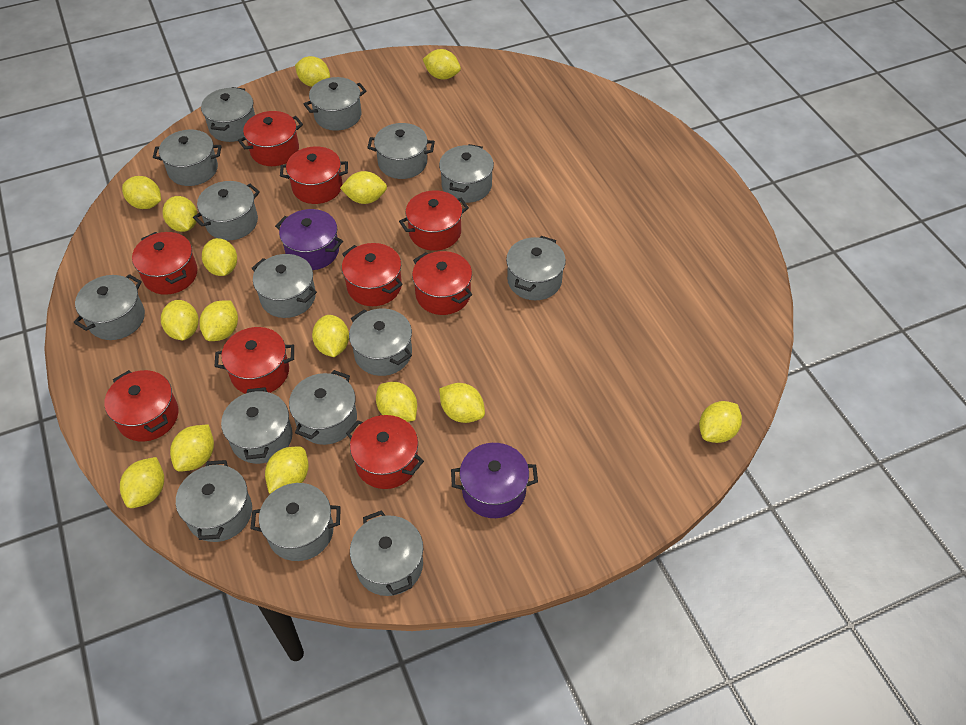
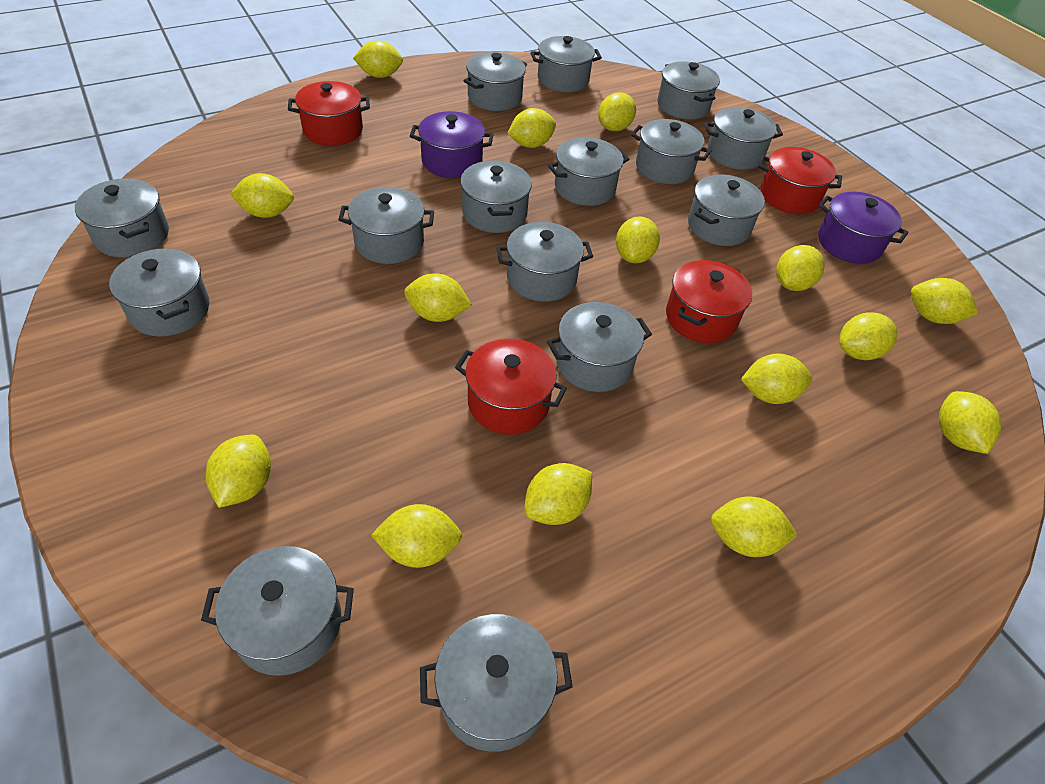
red pot: [104,370,179,441] [132,232,198,295] [214,327,294,394] [238,111,303,166] [280,146,348,204] [342,243,403,306] [346,415,424,489] [399,191,469,251] [412,251,472,315] = 9 -> [288,81,370,146] [455,339,567,435] [666,260,752,343] [758,147,842,214] = 4

